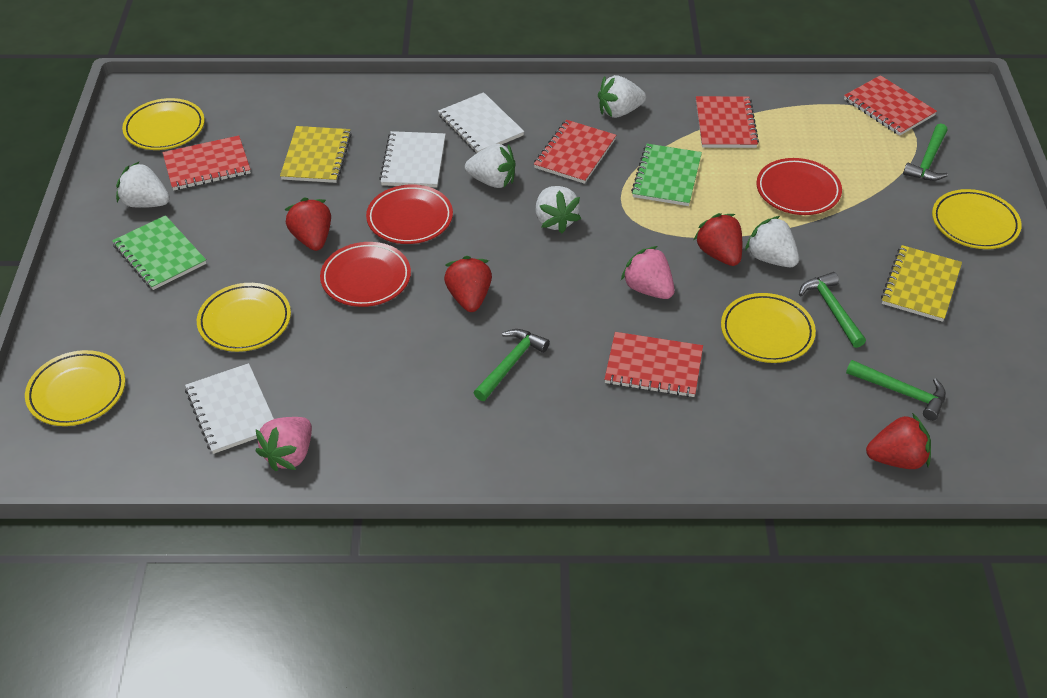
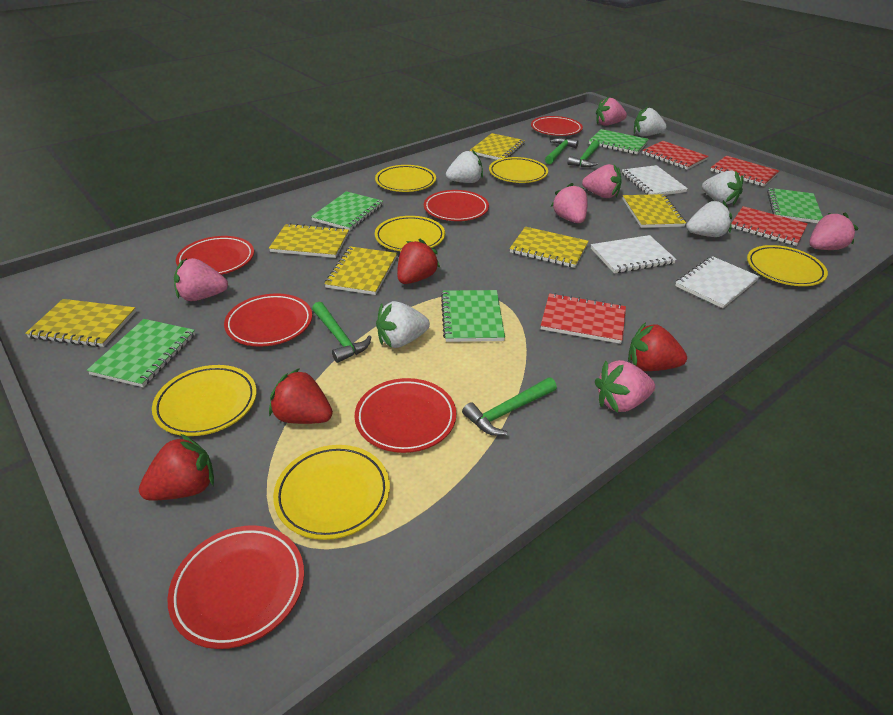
green notebook: [112,215,206,290] [631,144,702,206] = 2 -> [87,319,195,387] [311,191,383,231] [441,290,505,342] [589,129,649,154] [767,188,823,223] = 5
pink strawberry: [256,417,312,471] [621,246,675,299] = 2 -> [174,258,228,301] [551,183,588,223] [582,164,622,198] [595,360,655,413] [596,97,627,126] [809,212,859,250] = 6
red notebook: [162,136,251,191] [534,120,616,184] [604,332,703,397] [696,96,759,148] [844,75,937,136] = 5 -> [541,293,626,344] [642,141,709,170] [710,156,779,187] [731,206,808,246] = 4
red plate: [320,242,411,307] [366,185,453,244] [756,158,842,215] = 3 -> [167,525,304,649] [176,236,254,275] [224,293,312,347] [355,378,456,453] [424,190,489,221] [531,116,583,136] = 6
yellow notebook: [280,126,352,183] [881,245,962,322] = 2 -> [25,299,136,347] [269,223,349,258] [324,246,397,295] [469,133,525,160] [510,227,589,268] [623,194,686,228] = 6
yellow plate: [25,350,125,426] [122,98,205,150] [197,283,291,352] [721,293,816,363] [932,189,1022,249] = 5 -> [152,365,257,436] [273,445,390,540] [375,165,436,192] [375,216,445,251] [489,157,548,183] [747,245,828,286] = 6

